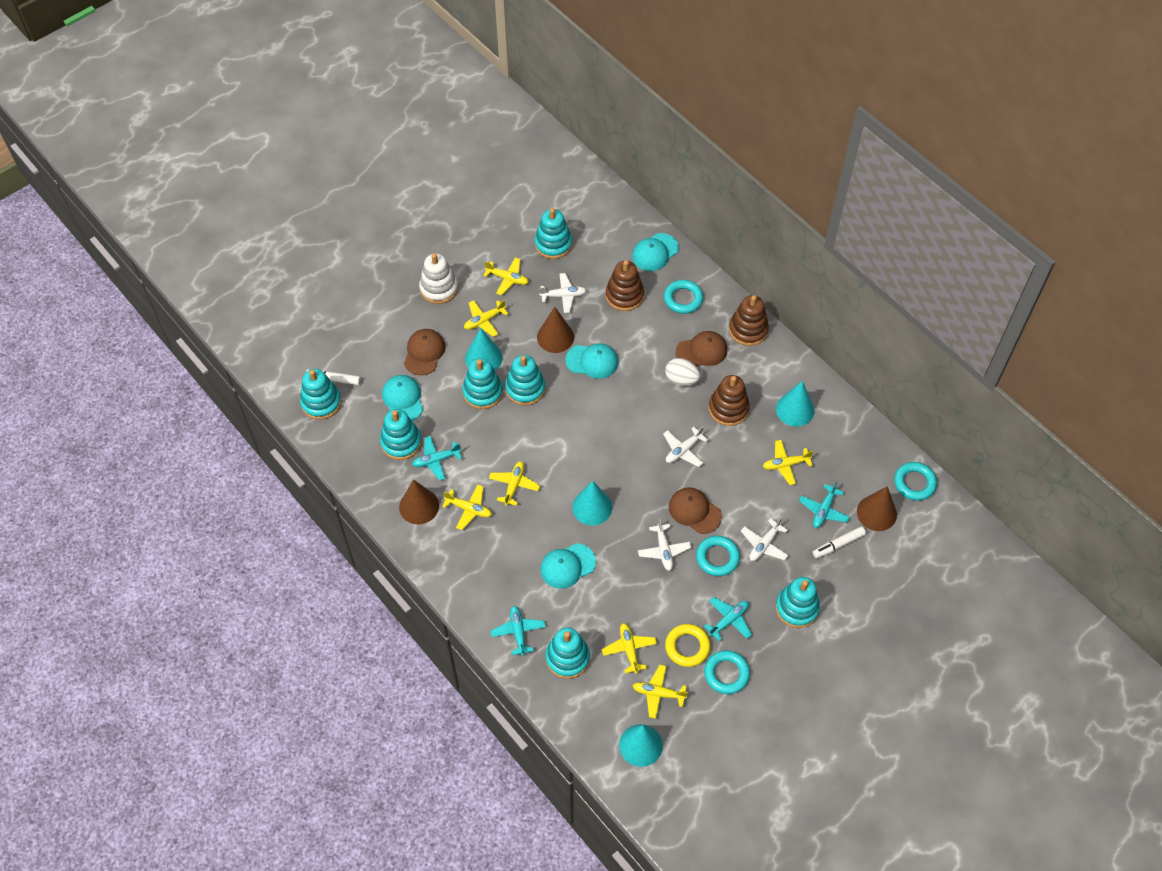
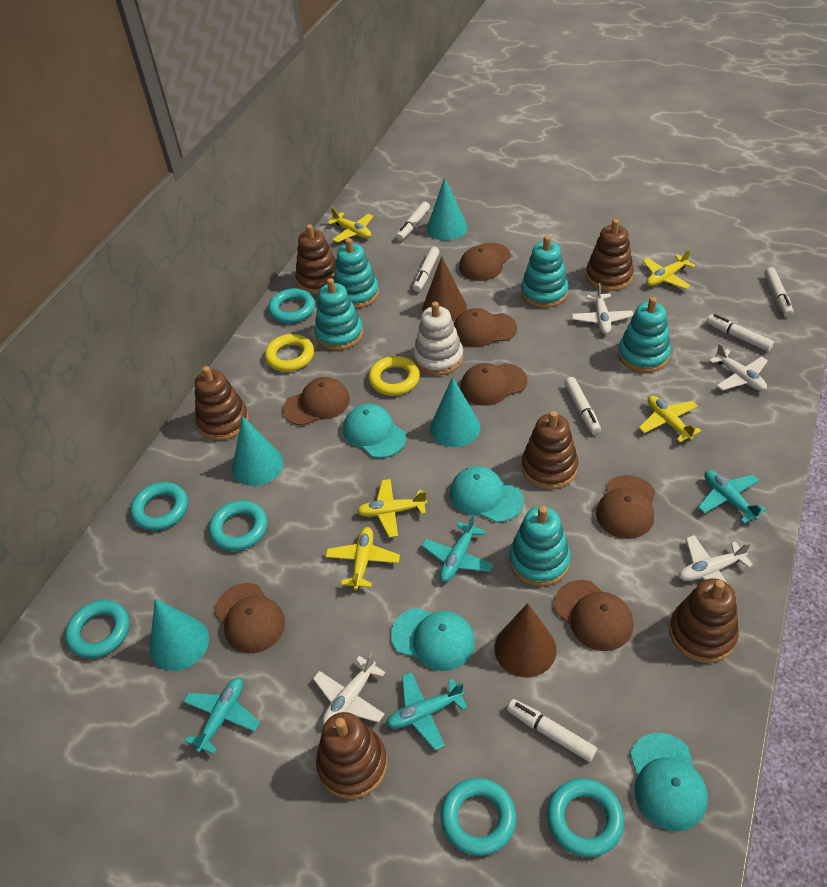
brown cap: [404,329,445,375] [669,487,722,534] [675,331,727,367] = 3 -> [214,583,285,653] [283,377,350,426] [454,308,517,347] [459,243,511,281] [460,363,527,406] [554,580,633,651] [596,475,655,539] = 7
brown cone: [399,480,439,524] [537,307,574,353] [857,486,897,531] = 3 -> [422,256,467,321] [495,603,556,677] = 2
brown stacking toy: [605,260,644,311] [709,375,750,426] [729,295,769,346] = 3 -> [195,366,249,440] [295,224,336,294] [316,712,387,799] [521,411,579,489] [586,219,634,291] [669,578,739,663] = 6
turquoise ring: [664,280,703,314] [696,536,740,576] [704,650,750,694] [894,462,937,501] = 4 -> [65,600,129,658] [131,482,188,531] [209,500,267,551] [268,288,315,323] [441,778,516,856] [547,778,624,857] = 6
turquoise stacking toy: [300,369,341,420] [380,409,422,460] [462,358,503,409] [505,355,545,406] [534,208,572,259] [545,627,590,679] [775,577,820,628] = 7 -> [315,278,363,350] [334,238,379,309] [509,506,571,586] [521,236,568,308] [618,297,671,373] = 5
white egg: [665,358,700,386] = 1 -> none = 0
white marker: [306,369,361,385] [812,526,866,558] = 2 -> [396,201,430,241] [413,247,439,292] [507,699,597,762] [564,377,601,434] [706,314,774,352] [764,267,794,317] = 6
yellow plane: [442,484,492,530] [464,300,509,337] [483,257,529,295] [489,461,540,506] [602,623,657,674] [633,665,688,719] [763,440,813,485] = 7 -> [325,527,400,590] [327,207,373,242] [357,479,427,538] [639,396,701,443] [643,249,695,289] = 5
yellow ring: [665,624,711,667] = 1 -> [265,334,314,372] [368,356,420,396] = 2

